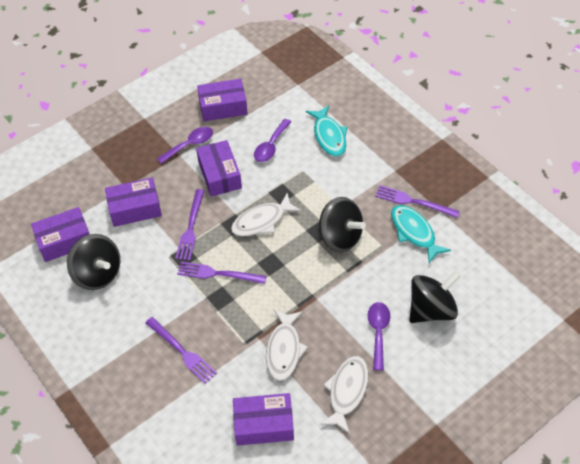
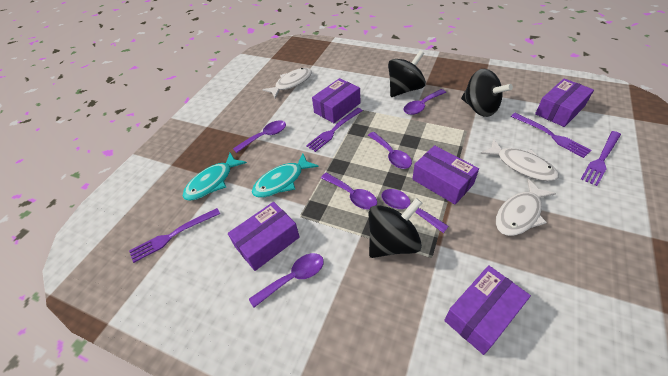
purple spoon: [157,127,213,164] [254,119,291,162] [367,302,390,371] = 3 -> [233,120,286,153] [249,253,324,308] [321,173,377,210] [368,132,412,169] [382,189,449,233] [403,89,446,115] = 6

